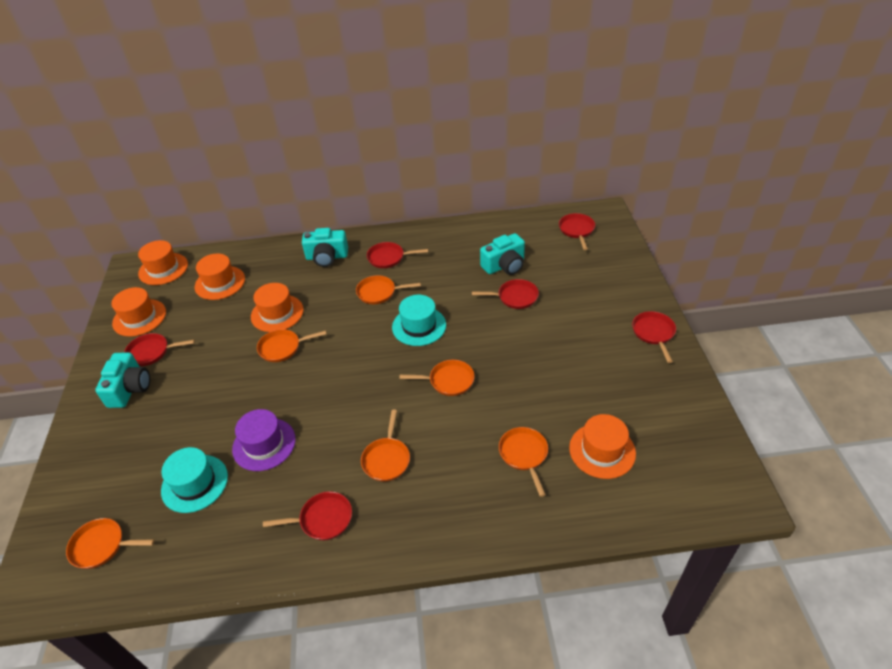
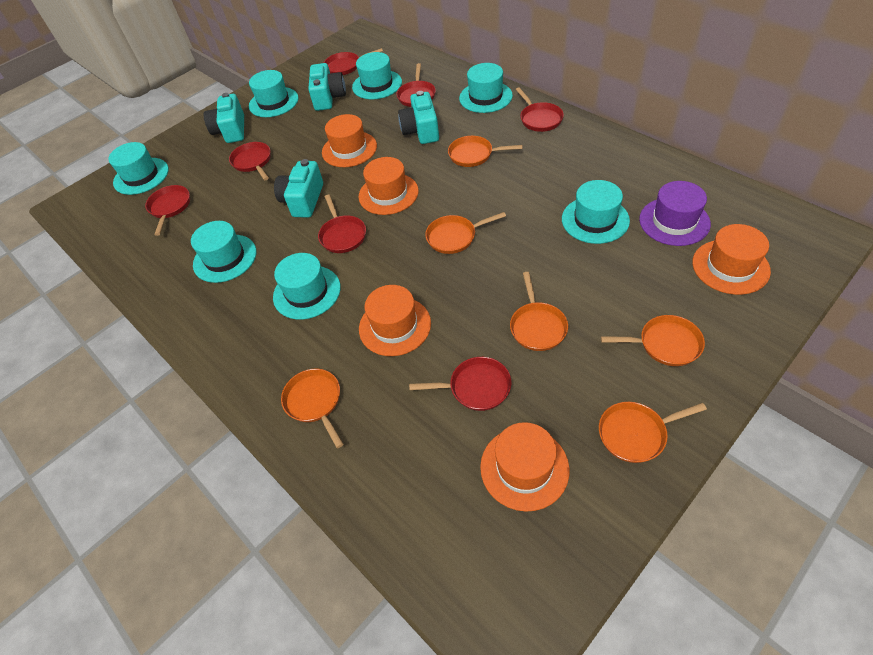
red pan: [124,333,195,366] [263,491,352,540] [367,242,428,268] [472,279,539,309] [559,213,595,250] [632,311,676,363] = 6 -> [145,185,190,236] [229,142,271,180] [318,195,366,253] [324,48,383,75] [396,63,436,107] [409,357,512,411] [515,87,564,132] = 7
turquoise camera: [95,352,150,408] [302,228,348,267] [480,233,525,275] = 3 -> [204,93,244,143] [274,159,323,218] [308,63,346,111] [398,91,439,144] = 4
turquoise hat: [161,447,228,513] [392,295,446,346] = 2 -> [108,142,169,195] [191,221,256,283] [249,70,298,117] [273,253,341,320] [352,52,402,99] [459,63,513,113] [562,180,630,244] = 7

